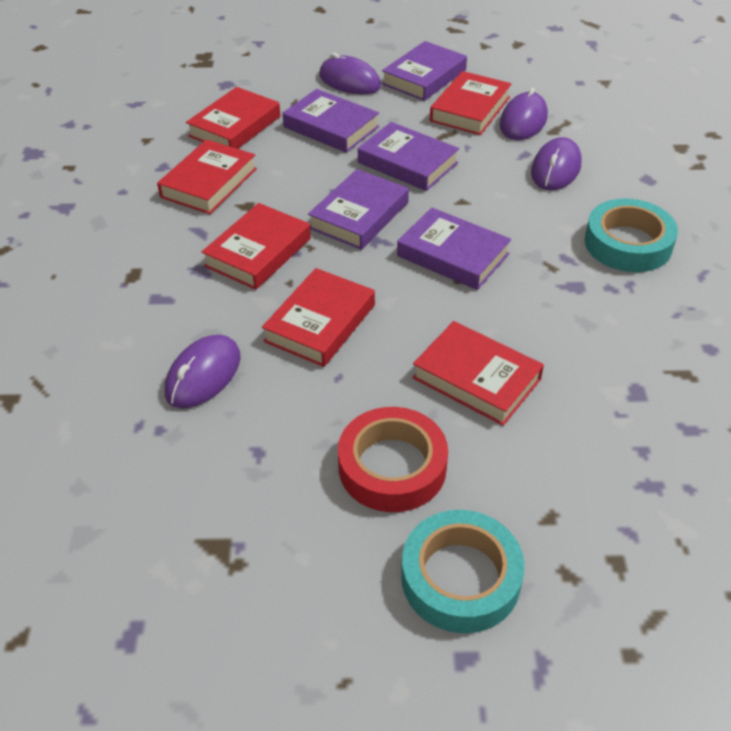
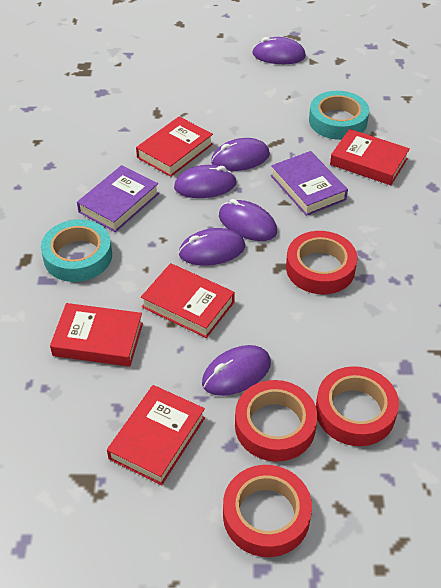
purple book: [283,89,379,153] [308,169,409,250] [358,122,459,191] [382,41,467,101] [397,207,511,290] = 5 -> [77,165,159,232] [271,151,348,216] = 2
purple mouse: [165,335,241,408] [319,53,381,94] [500,87,548,140] [531,137,582,190] = 4 -> [174,165,237,198] [178,228,245,265] [202,345,271,396] [211,138,270,171] [219,199,277,241] [252,37,306,64] = 6
red book: [157,139,257,214] [186,87,281,149] [202,203,311,290] [262,268,375,367] [412,321,544,426] [430,71,512,135] = 6 -> [50,303,143,367] [107,385,205,485] [136,117,213,177] [141,263,235,338] [330,129,410,185] = 5
red tape: [338,407,448,512] = 1 -> [223,465,312,557] [235,380,317,462] [286,231,358,294] [316,366,399,446] = 4

